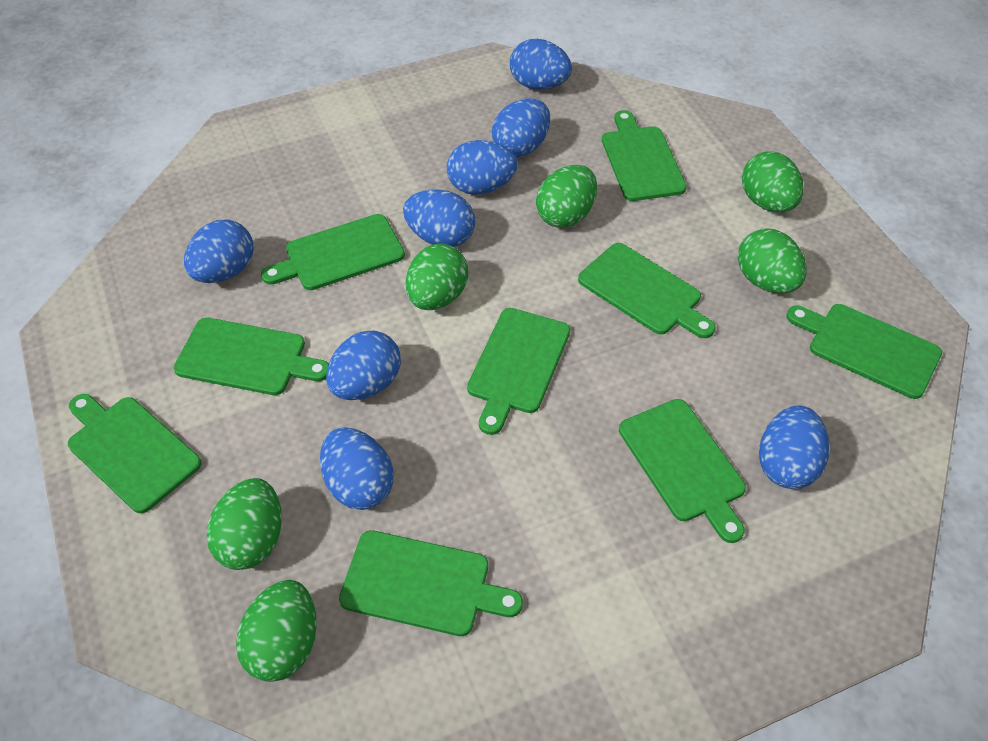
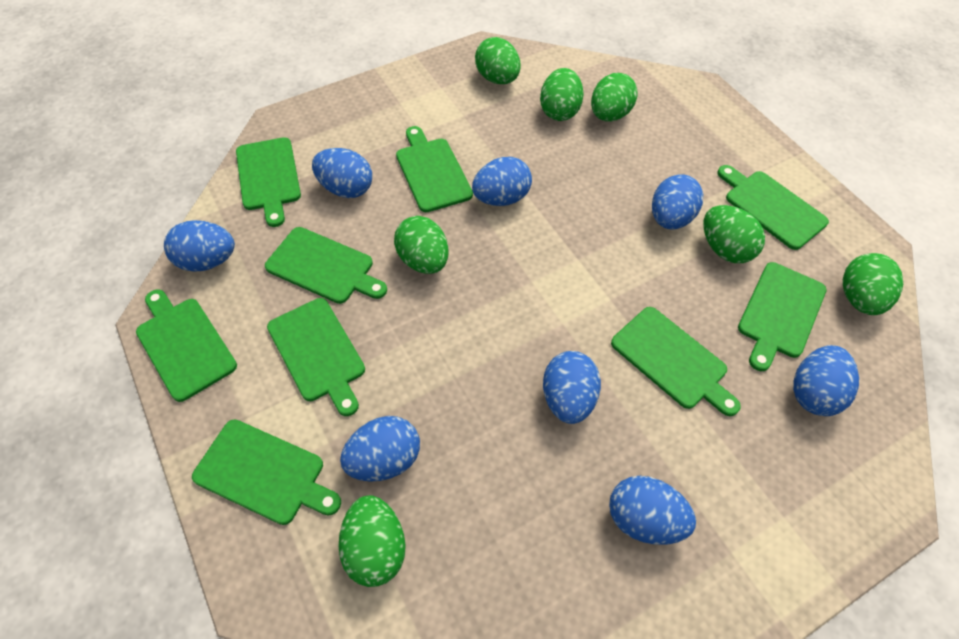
green egg: [207,478,282,570] [236,580,317,682] [406,244,468,310] [536,165,597,228] [738,229,807,293] [742,151,804,212] = 6 -> [339,495,406,587] [394,216,449,274] [475,37,521,84] [540,68,584,121] [591,73,638,121] [703,205,765,263] [843,253,903,315] = 7

